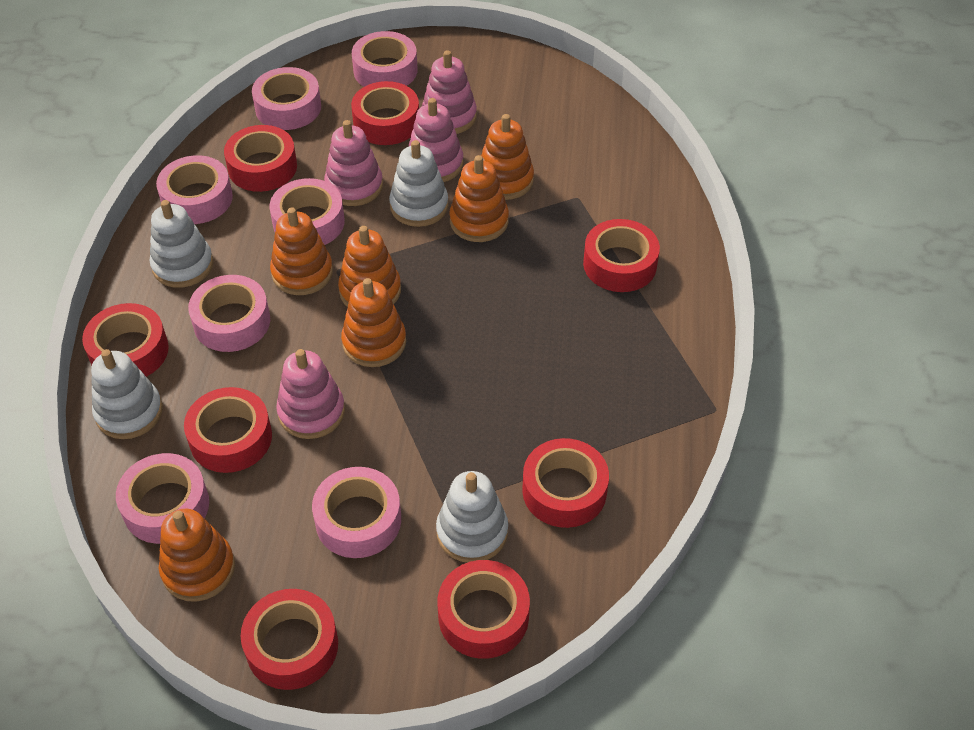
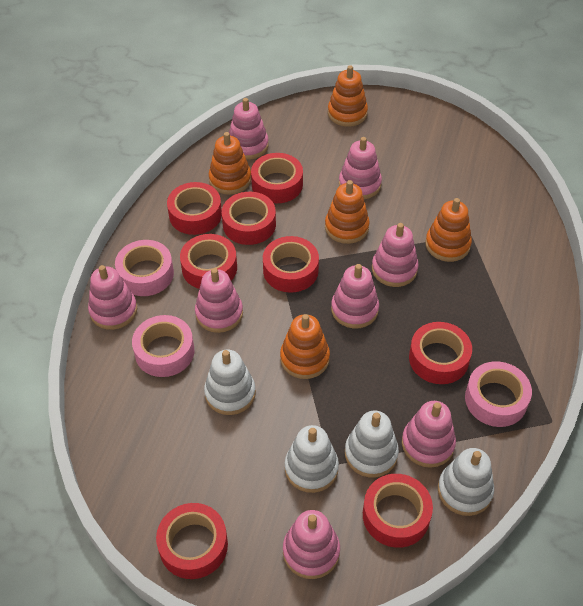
orange stacking toy: [159,509,235,602] [270,207,333,295] [338,226,401,307] [341,278,406,367] [449,155,509,242] [481,114,534,200] = 6 -> [209,132,251,195] [280,314,330,379] [325,180,370,244] [328,65,368,127] [425,198,472,262] = 5
pink stacking toy: [276,349,345,439] [324,120,383,206] [409,98,463,182] [422,50,477,134] = 4 -> [88,265,137,330] [195,268,243,333] [229,98,269,160] [283,510,340,579] [331,264,379,329] [339,137,382,199] [372,223,419,287] [402,401,456,468] = 8
pink tape: [116,453,209,544] [156,155,233,224] [188,275,270,352] [252,67,321,130] [269,178,345,245] [312,467,401,558] [352,31,418,87] = 7 -> [115,240,174,296] [132,315,194,377] [465,361,532,427] = 3

